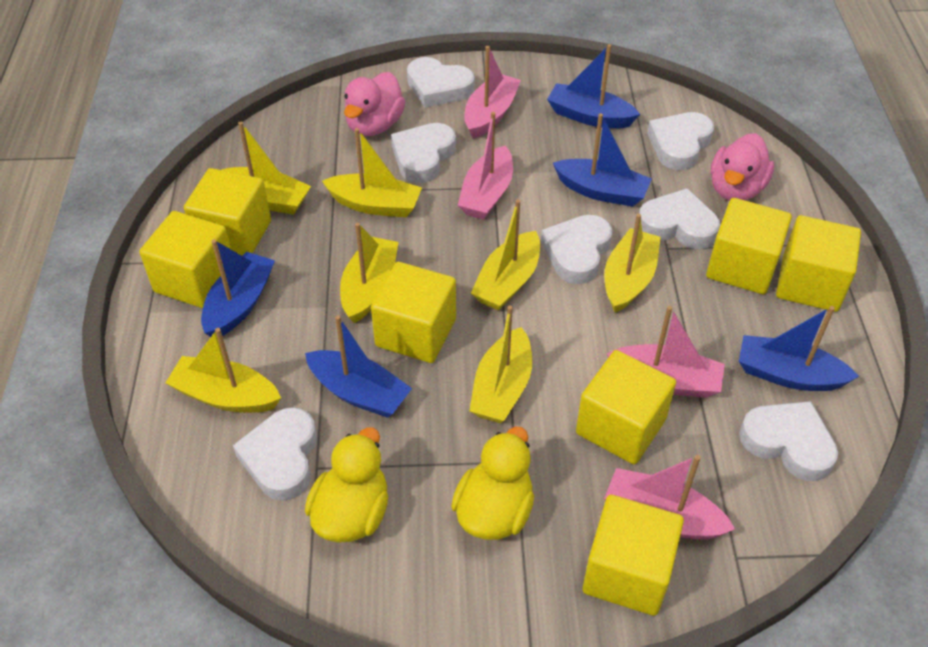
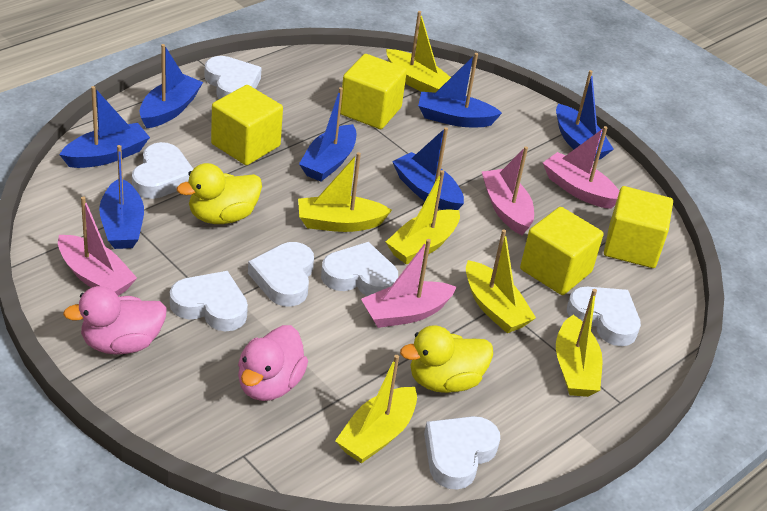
blue boat: [201,239,275,337] [305,315,412,418] [547,44,640,128] [553,113,652,207] [739,306,859,391] = 5 -> [59,86,150,168] [99,145,144,249] [139,44,203,128] [299,87,356,182] [392,127,464,210] [418,53,502,127] [556,70,614,161] = 7
yellow boat: [166,328,281,413] [222,122,311,215] [322,128,422,217] [340,223,399,323] [469,306,532,423] [471,199,540,311] [604,214,661,313] = 7 -> [298,152,392,232] [335,355,417,464] [386,11,451,93] [386,170,460,264] [466,229,536,333] [556,289,603,397] = 6
yellow cube: [139,211,231,308] [184,168,271,256] [371,262,456,363] [576,350,676,464] [583,495,684,616] [706,198,792,294] [776,215,861,312] = 7 -> [211,85,283,165] [340,54,407,129] [520,207,604,295] [604,186,673,268] = 4

